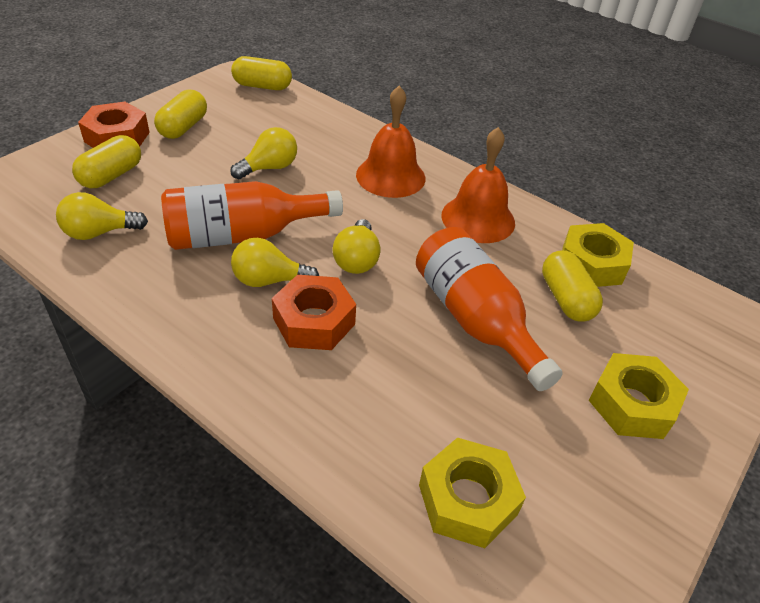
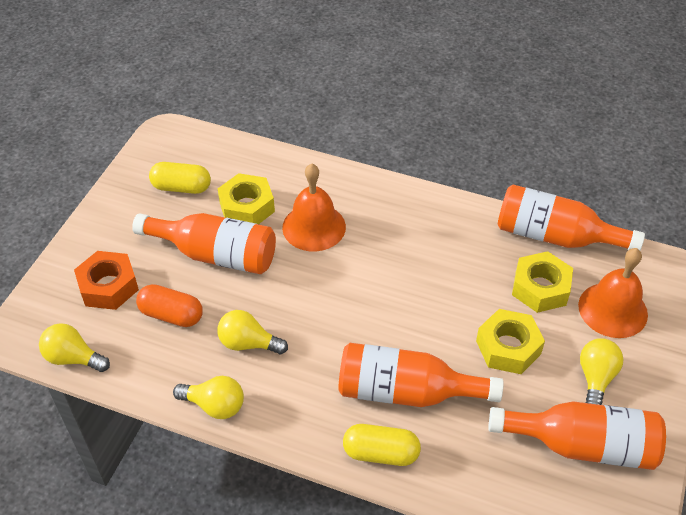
orange bottle: [161,181,343,250] [416,227,563,391] = 2 -> [132,213,276,274] [338,343,504,407] [488,401,666,470] [497,185,645,250] = 4
orange capsule: none = 0 -> [136,284,203,327] = 1
orange nut: [78,102,150,148] [272,275,356,350] = 2 -> [74,251,139,310] = 1
yellow capsule: [72,135,141,188] [154,90,207,139] [231,56,292,90] [542,250,603,322] = 4 -> [149,162,211,194] [343,424,421,466] = 2

